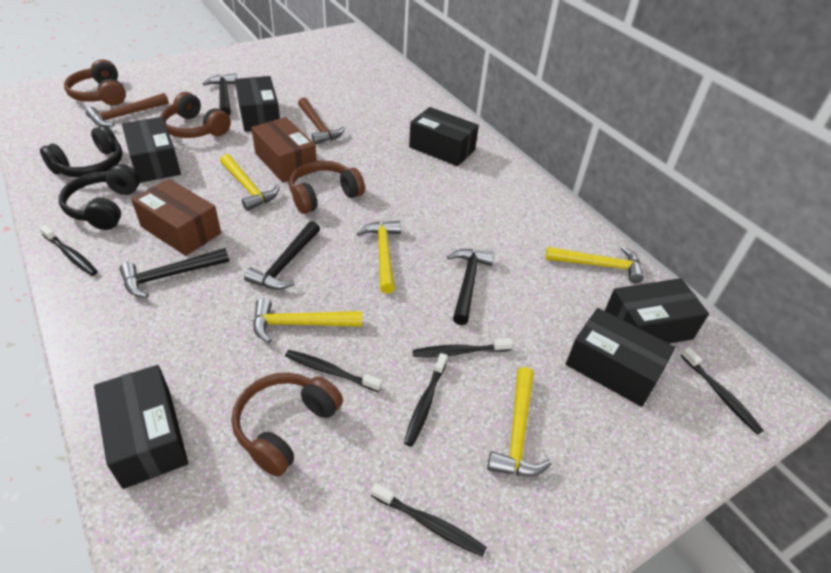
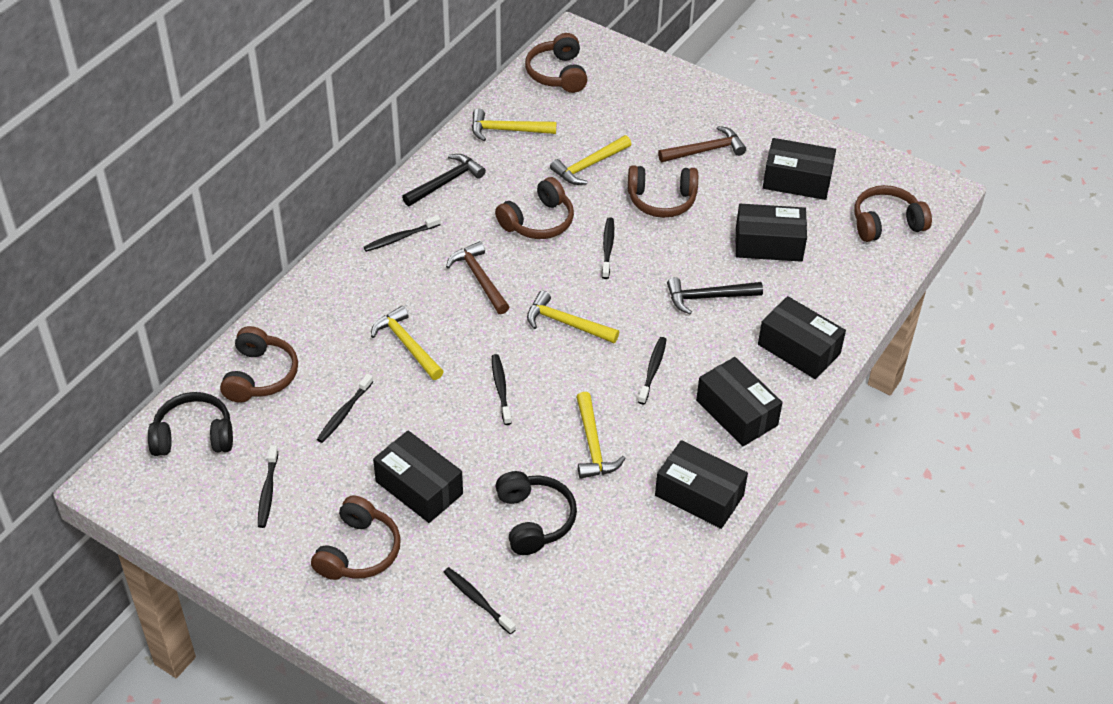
black hammer: [119,248,229,298] [203,73,237,115] [244,221,320,290] [447,249,494,325] = 4 -> [402,154,486,206] [667,277,763,314] = 2
black toothbrush: [39,225,98,276] [285,350,382,392] [371,483,487,557] [404,353,447,447] [412,338,513,357] [681,347,764,435] = 6 -> [258,445,278,528] [317,374,373,443] [364,215,441,252] [443,567,516,634] [492,354,512,425] [602,217,614,279] [638,337,667,404] = 7
brown box: [131,179,221,256] [251,117,317,183] = 2 -> none = 0
brown headphones: [64,59,126,106] [160,92,231,138] [232,373,343,477] [289,160,365,214] = 4 -> [220,326,298,403] [311,495,401,580] [495,177,574,239] [525,33,587,93] [628,165,698,218] [854,185,932,242] = 6

